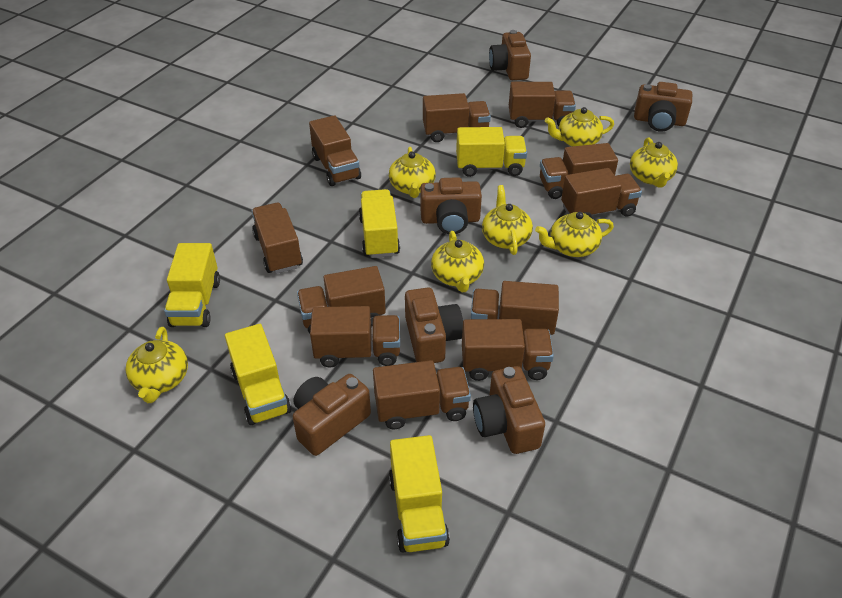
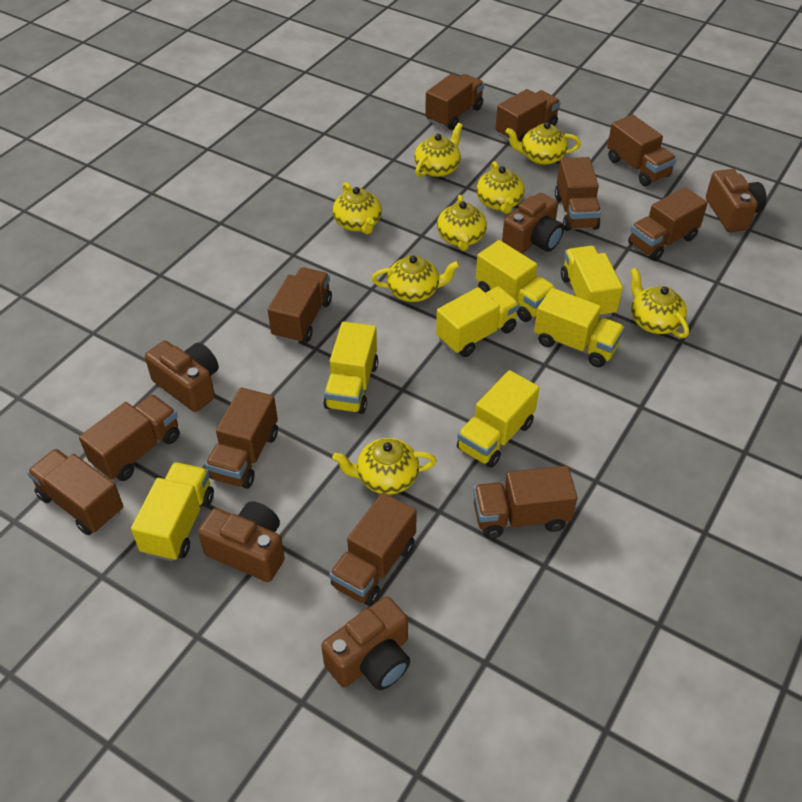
brown camera: [293,374,371,456] [405,288,463,363] [420,177,482,234] [473,366,545,454] [489,30,531,80] [634,82,692,132] = 6 -> [145,341,219,412] [198,501,285,582] [321,596,410,690] [502,193,564,254] [706,169,767,232] = 5
yellow teapot: [125,327,188,403] [389,147,436,198] [431,231,484,292] [482,185,533,255] [535,212,614,257] [545,107,614,147] [630,137,678,188] = 7 -> [332,438,437,495] [333,182,382,234] [372,255,460,302] [414,123,463,177] [437,195,487,251] [476,161,524,214] [505,122,581,165] [630,268,689,338] = 8
yellow truck: [164,243,220,327] [225,324,291,425] [359,189,400,258] [389,435,450,552] [456,127,527,177] = 5 -> [131,462,214,561] [323,322,378,414] [436,286,520,357] [457,370,539,468] [476,240,556,322] [534,288,625,367] [561,246,623,318] = 7

